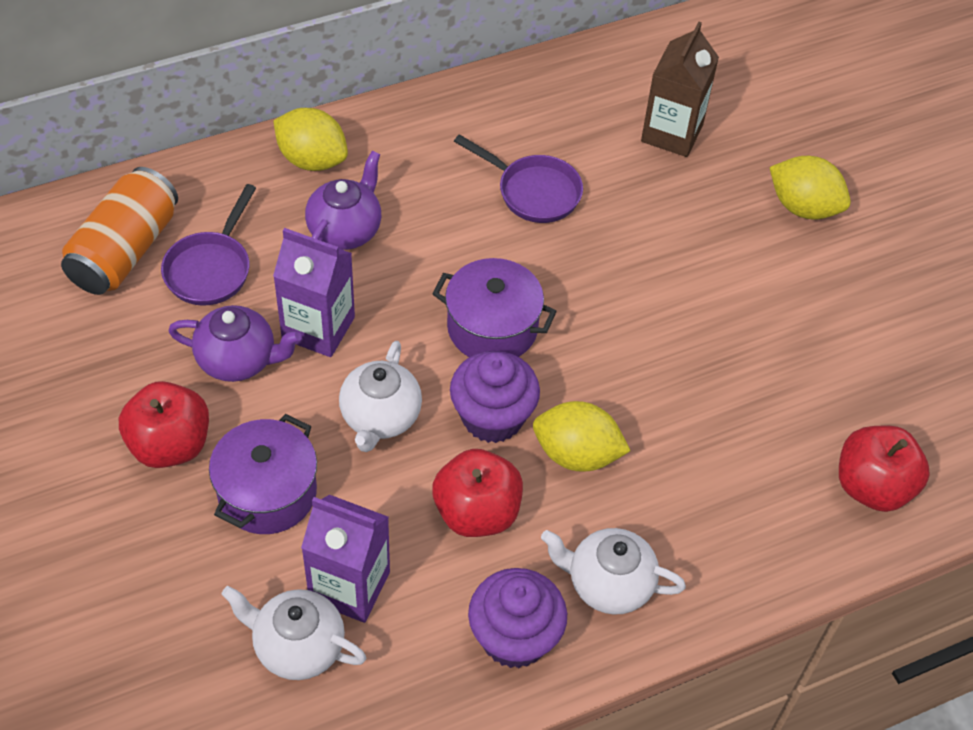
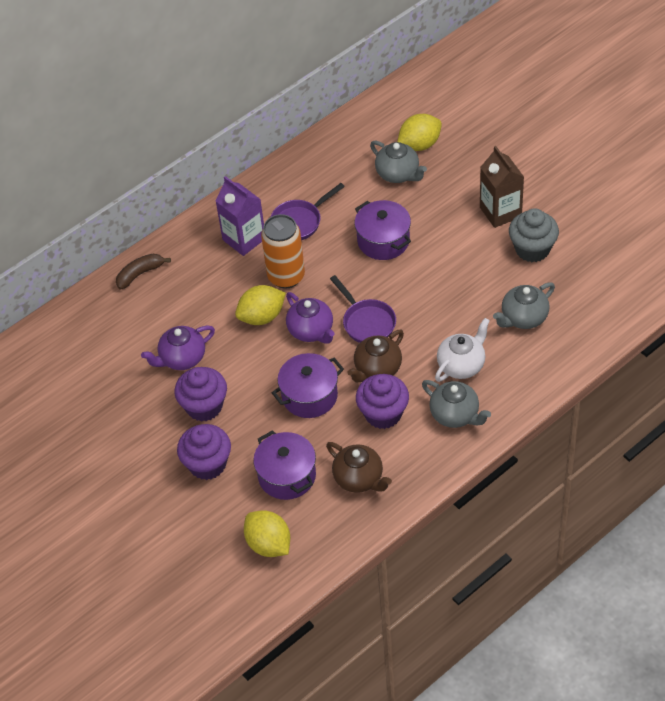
brown banana: none = 0 -> [116,254,171,289] = 1
brown teapot: none = 0 -> [326,442,392,493] [347,330,404,382] = 2
grey cupcake: none = 0 -> [509,208,559,262] = 1
grey teapot: none = 0 -> [370,141,427,183] [422,380,491,428] [493,282,555,329] = 3
purple carton: [273,228,355,357] [301,494,390,623] = 2 -> [215,176,264,256] = 1
purple cupcake: [450,351,540,443] [468,568,567,668] = 2 -> [174,367,227,422] [177,424,231,480] [356,374,409,429] = 3
purple pot: [209,414,317,534] [433,258,557,357] = 2 -> [253,430,316,500] [272,353,344,418] [354,200,411,260] = 3
red apple: [119,381,209,468] [432,449,523,537] [839,426,930,512] = 3 -> none = 0
white teapot: [221,586,366,680] [339,341,422,452] [541,528,686,615] = 3 -> [435,318,490,382] = 1

